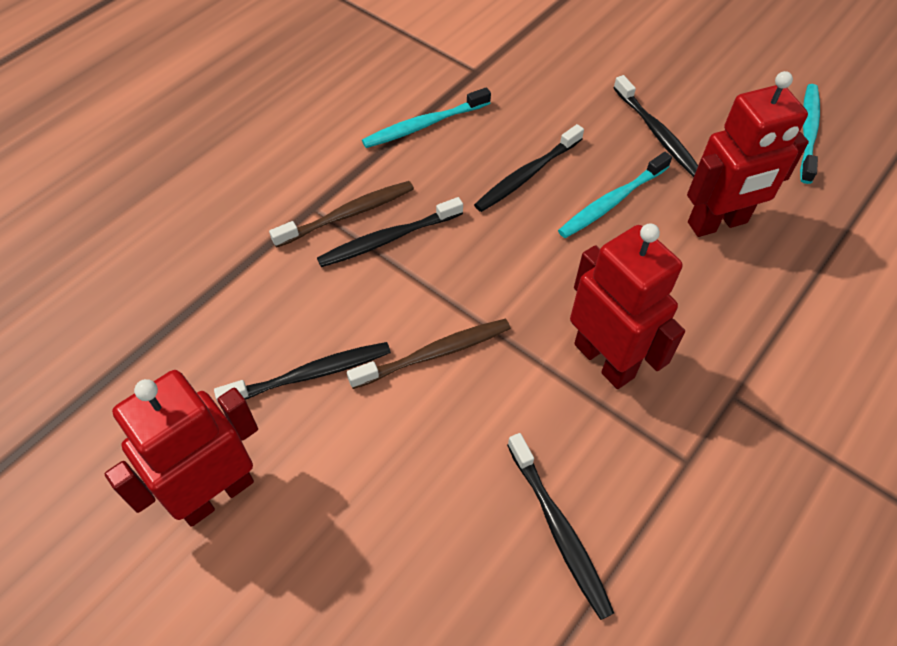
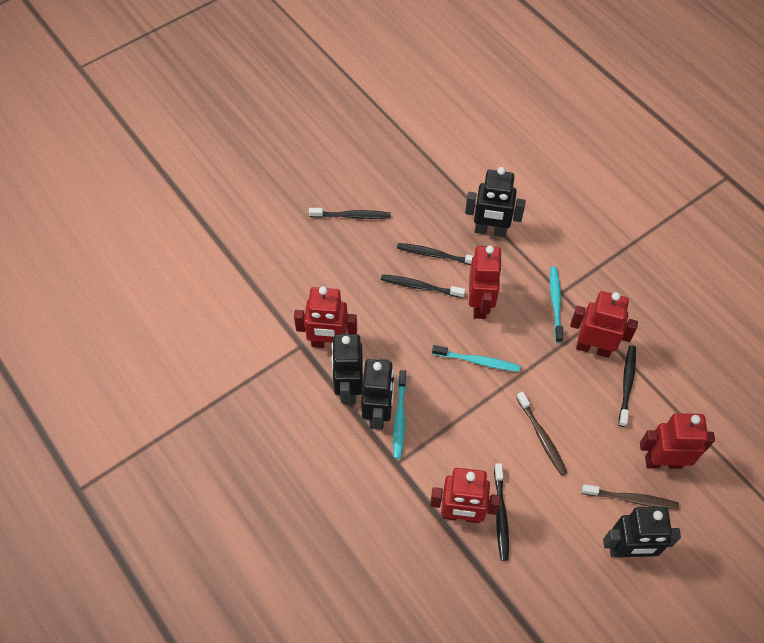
black robot: none = 0 -> [331,333,363,405] [361,358,394,430] [465,167,526,237] [603,507,681,557] = 4
red robot: [105,370,258,527] [570,223,685,389] [687,71,809,237] = 3 -> [294,286,357,348] [430,468,501,523] [469,246,502,319] [570,291,638,358] [640,413,715,469] = 5

